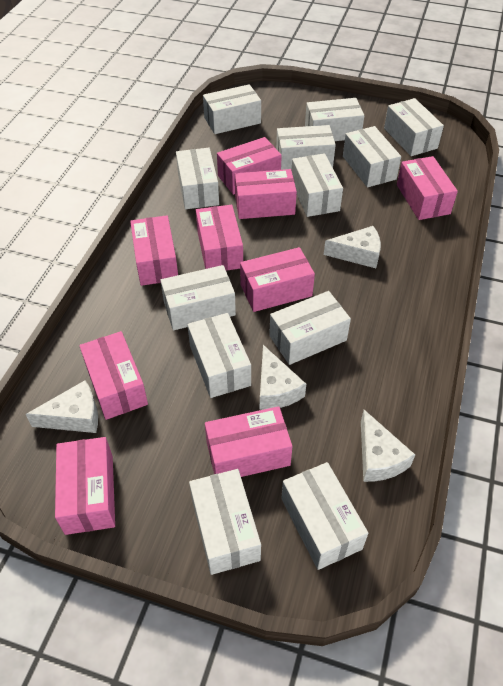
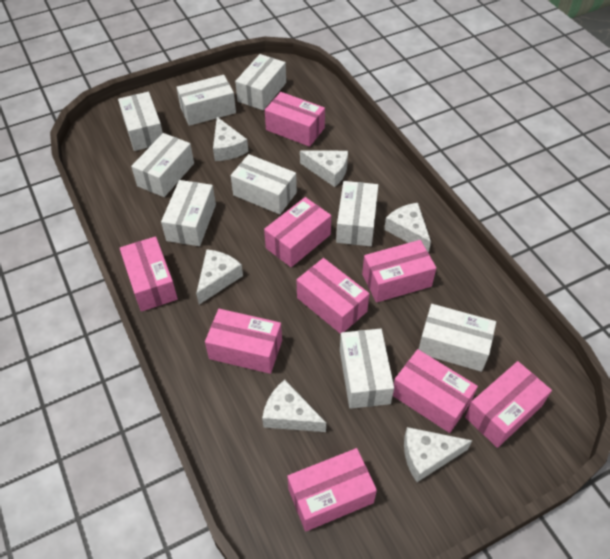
white box: [160,265,236,330] [176,148,219,209] [187,313,251,398] [189,469,261,575] [203,84,261,134] [269,291,351,365] [276,125,336,171] [281,462,368,570] [292,153,343,217] [305,98,364,141] [343,126,401,187] [384,98,444,156] = 12 -> [118,92,163,151] [131,133,194,197] [161,180,216,246] [176,75,236,126] [231,154,297,214] [235,54,286,110] [336,181,378,246] [340,329,394,409] [419,304,496,372] = 9
white cheese: [25,380,98,433] [260,345,306,410] [324,226,381,268] [361,410,415,482] = 4 -> [196,249,243,305] [213,117,248,161] [262,380,326,432] [300,151,348,187] [384,203,431,253] [404,427,473,482] = 6

